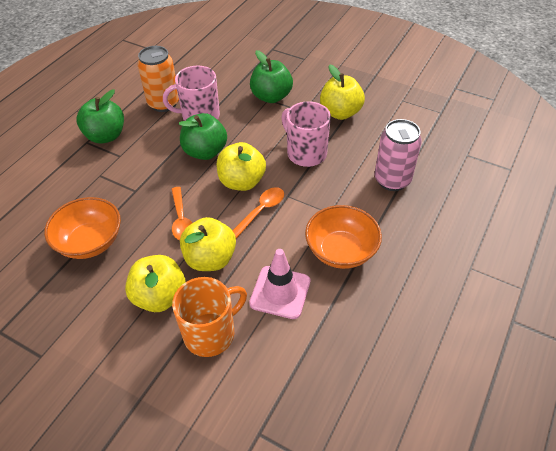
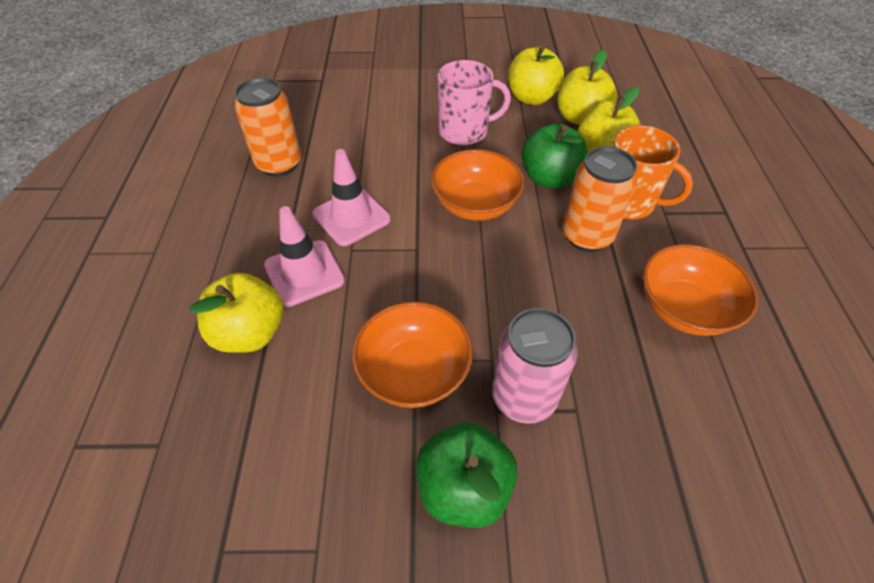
green apple: [77,90,124,143] [179,113,227,160] [250,50,293,103] = 3 -> [416,422,518,528] [521,123,588,188] = 2
orange bowl: [44,197,121,259] [305,205,382,269] = 2 -> [352,302,473,408] [431,149,525,220] [643,244,758,336] = 3
orange can: [137,46,179,112] = 1 -> [234,78,301,177] [562,146,637,252] = 2
orange spoon: [172,187,192,240] [232,187,284,238] = 2 -> none = 0
pink mug: [163,66,220,121] [281,101,331,167] = 2 -> [437,60,511,145] = 1
pink traffic cone: [249,249,310,319] = 1 -> [264,206,345,307] [312,149,391,246] = 2

